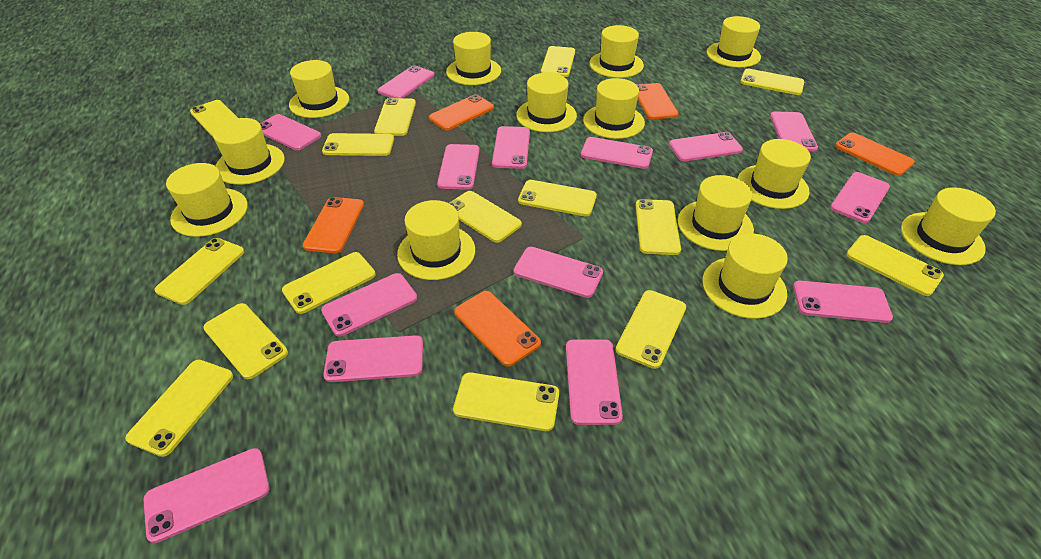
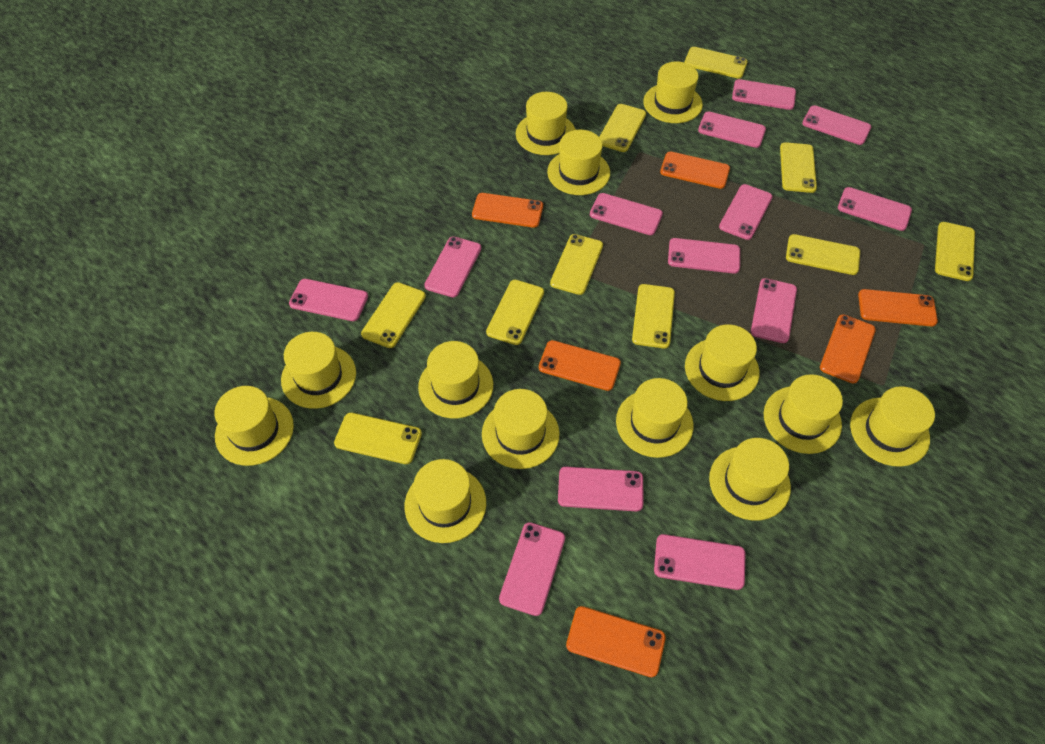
orange phone: [303,197,364,253] [429,94,494,130] [454,291,541,367] [636,83,678,119] [835,132,915,176] = 5 -> [472,193,543,228] [539,340,621,391] [566,606,666,677] [660,152,730,189] [820,314,876,383] [858,289,938,327] = 6
pink phone: [143,448,269,543] [260,114,321,150] [321,273,417,337] [323,335,423,382] [378,65,434,98] [437,144,480,190] [492,126,530,169] [514,247,603,298] [566,339,623,425] [581,137,653,169] [669,132,743,162] [770,111,818,152] [793,281,893,323] [830,172,890,223] = 14 -> [289,279,368,321] [424,236,481,297] [499,522,565,616] [558,467,643,512] [590,193,663,235] [654,534,746,590] [668,238,740,274] [698,111,766,148] [719,184,773,240] [732,79,796,110] [751,278,797,343] [802,105,871,145] [838,187,912,231] = 13
yellow phone: [125,360,233,457] [154,238,244,305] [190,100,238,137] [203,303,288,379] [282,252,375,314] [322,133,394,156] [374,98,416,136] [449,191,522,243] [453,372,559,431] [518,180,597,217] [541,46,575,77] [616,290,686,369] [636,199,681,255] [740,69,804,95] [846,235,944,296] = 15 -> [334,412,422,464] [361,282,426,348] [486,280,544,345] [550,234,603,295] [599,104,646,152] [632,284,675,349] [684,47,748,79] [780,142,817,193] [786,234,860,275] [935,222,975,281] = 10

